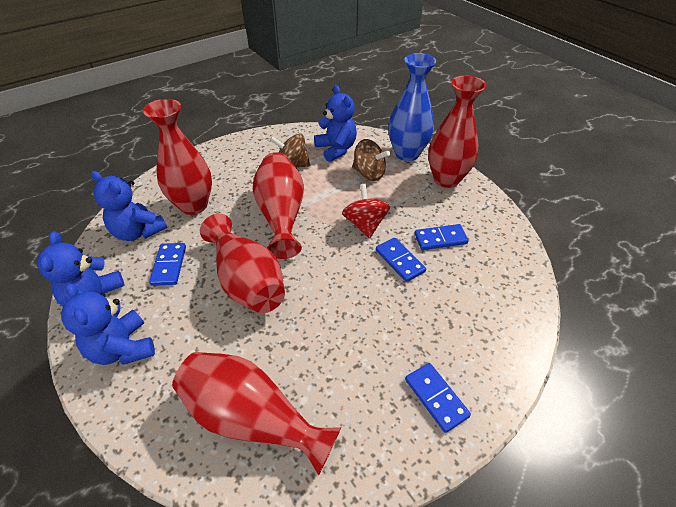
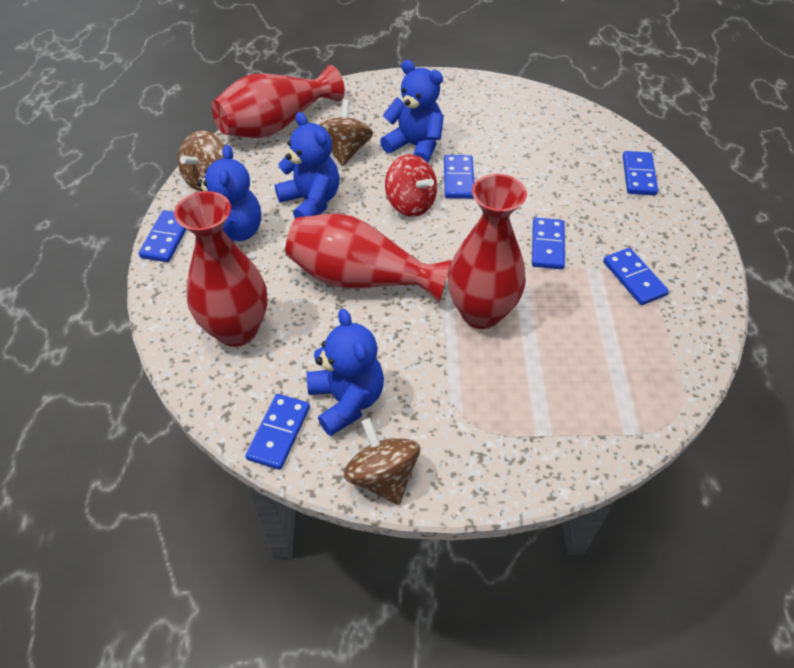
blue domino: [149,243,186,286] [376,238,426,282] [405,363,471,433] [415,224,469,250] = 4 -> [139,210,187,262] [245,394,310,470] [444,155,474,199] [532,218,565,269] [603,248,669,305] [623,151,658,195] = 6
blue vase: [388,53,436,161] = 1 -> none = 0
brown spinning top: [270,134,310,168] [352,139,390,181] = 2 -> [178,130,225,191] [319,100,373,166] [344,418,420,505] = 3
red vase: [143,99,212,215] [172,352,341,475] [200,214,285,313] [253,152,304,259] [428,75,486,188] = 5 -> [174,191,268,347] [212,65,345,138] [285,213,452,303] [448,174,527,329] = 4

